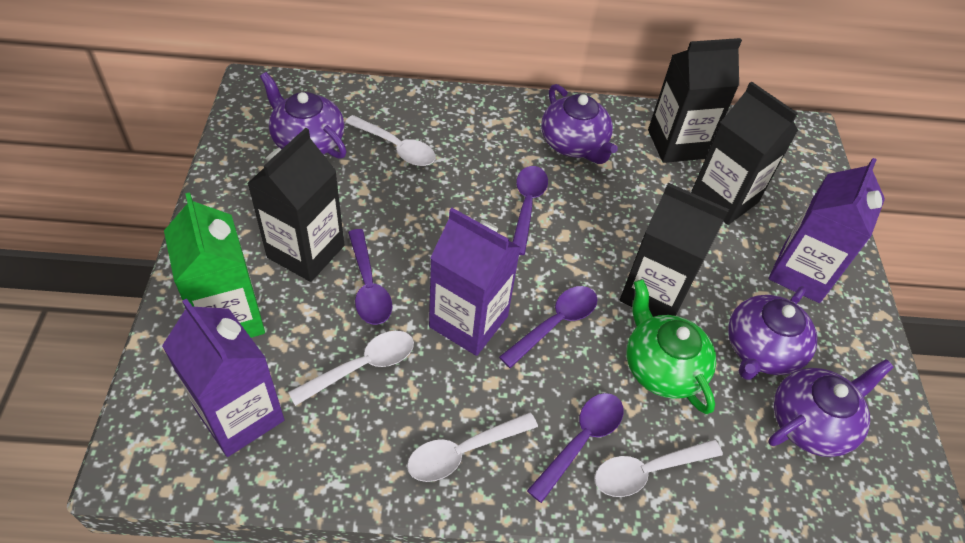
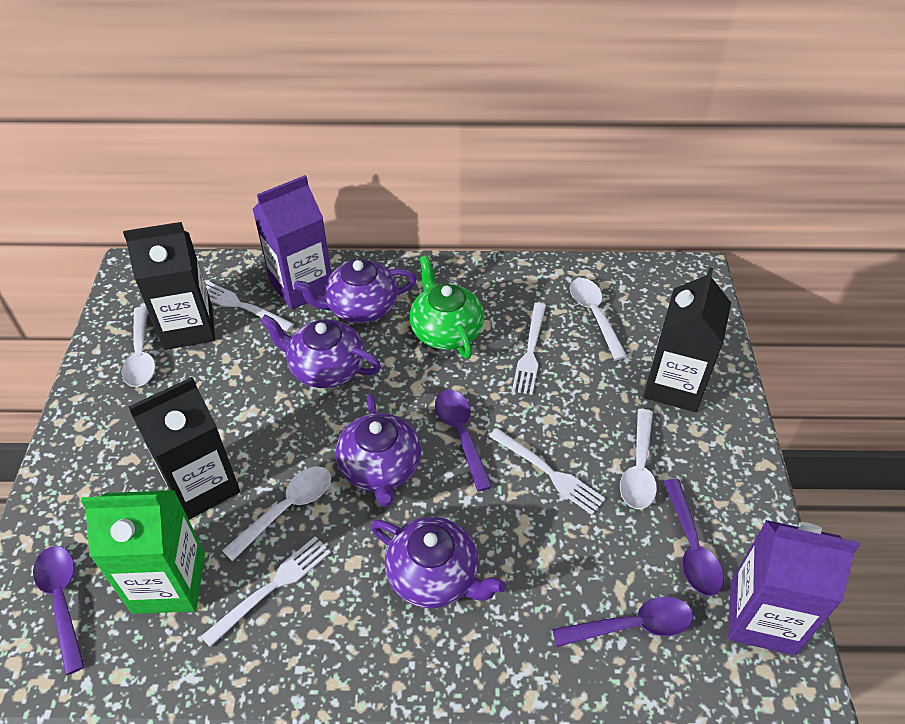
black carton: [247,128,344,282] [620,183,729,317] [648,38,742,163] [691,81,798,225] = 4 -> [123,222,215,350] [128,377,240,520] [643,267,731,412] = 3
purple carton: [162,298,284,457] [429,208,521,356] [769,158,885,303] = 3 -> [252,175,331,310] [728,520,859,655] = 2
white fork: none = 0 -> [201,536,331,647] [206,281,294,332] [489,428,606,515] [512,303,546,395] = 4

